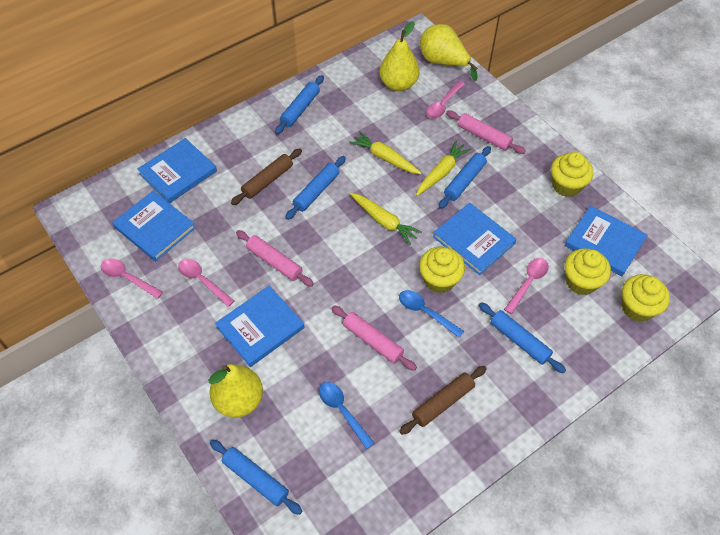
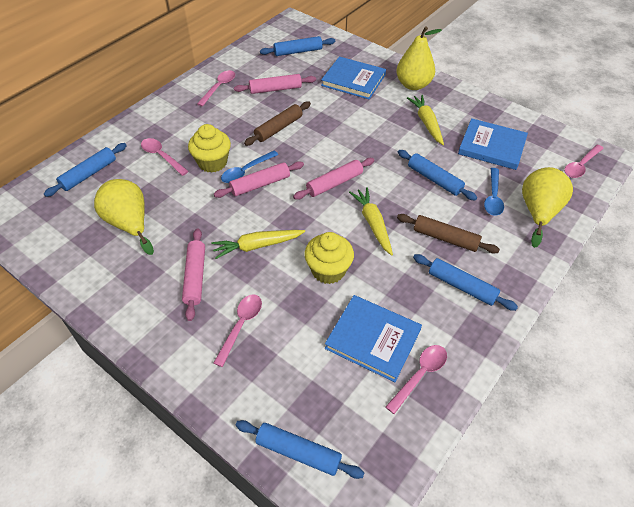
blue book: [112,191,196,261] [137,138,217,203] [215,286,305,367] [433,203,517,275] [565,206,647,276] = 5 -> [321,56,386,99] [325,295,422,382] [458,118,528,170] = 3
pink rolling pin: [236,230,314,287] [331,305,417,371] [446,111,526,154] = 3 -> [182,228,205,321] [214,161,304,198] [234,74,316,94] [293,158,375,200] = 4
pink spoon: [101,258,163,299] [178,259,234,307] [426,81,465,119] [504,258,549,314] = 4 -> [141,138,189,176] [197,70,235,106] [213,294,262,367] [386,345,447,414] [564,144,604,178] = 5
yellow cupcake: [419,247,465,293] [551,152,593,197] [564,248,611,295] [622,274,670,322] = 4 -> [188,124,231,173] [304,232,354,284] = 2

